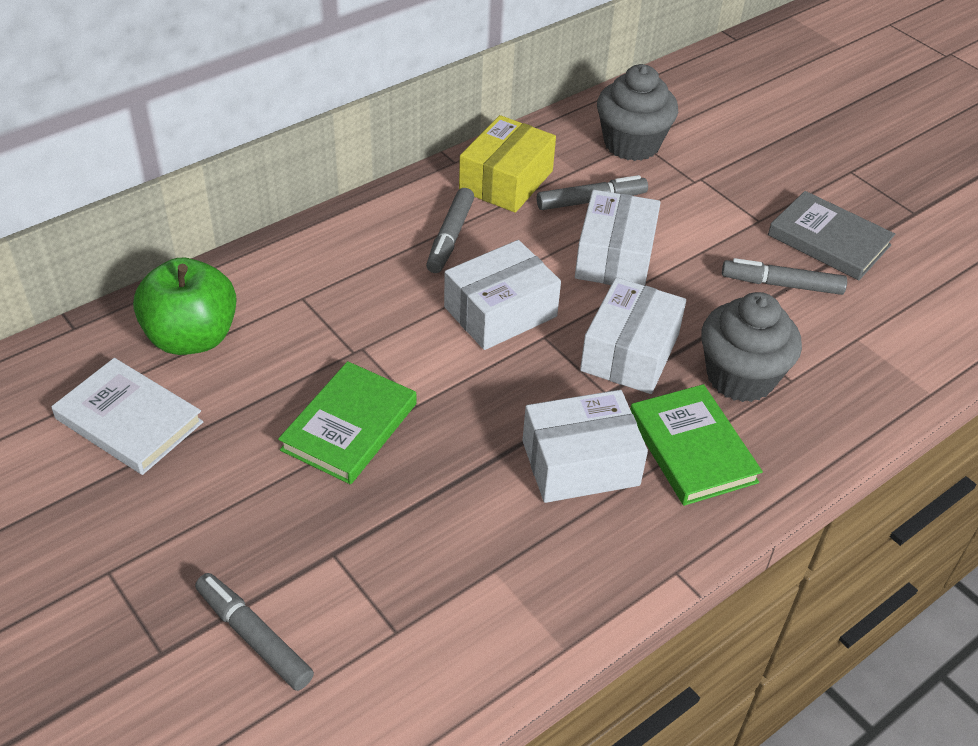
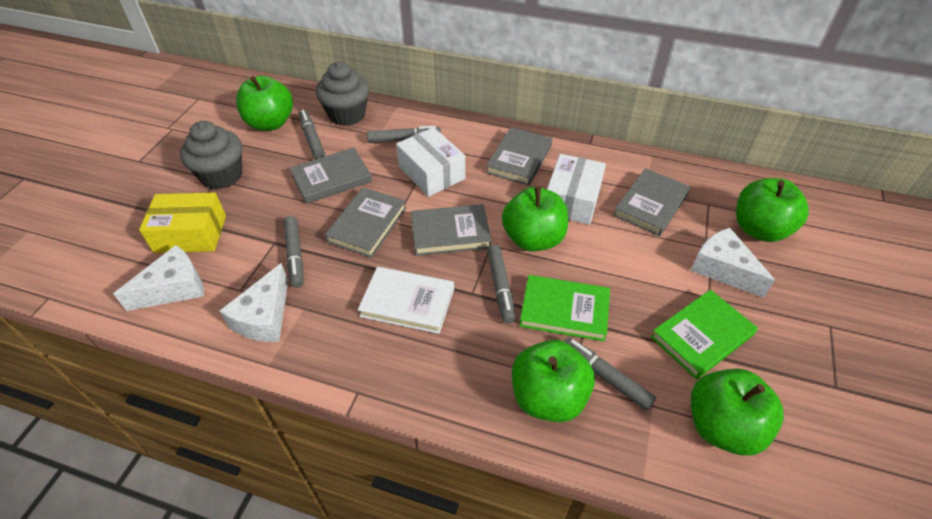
green apple: [133,258,237,355] = 1 -> [236,76,293,131] [502,186,568,251] [512,340,595,422] [691,369,784,456] [736,178,809,242] = 5
grey book: [768,191,895,280] = 1 -> [290,147,372,204] [325,187,406,258] [411,204,491,256] [486,127,552,186] [613,168,690,236] = 5
grey marker: [195,573,314,691] [426,188,474,273] [537,175,648,210] [722,258,847,295] = 4 -> [284,216,303,288] [299,110,325,159] [367,126,441,143] [487,244,516,324] [564,337,656,410] = 5
white box: [444,240,561,350] [522,390,648,503] [575,190,661,286] [580,277,686,394] = 4 -> [396,127,465,197] [547,154,606,225] = 2
white cheese: none = 0 -> [113,245,204,311] [220,263,288,342] [690,228,775,298] = 3

